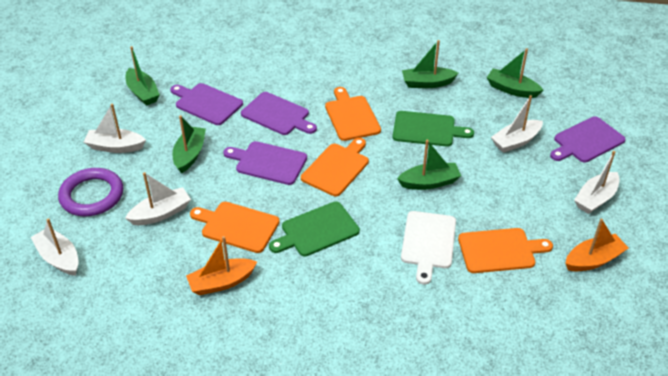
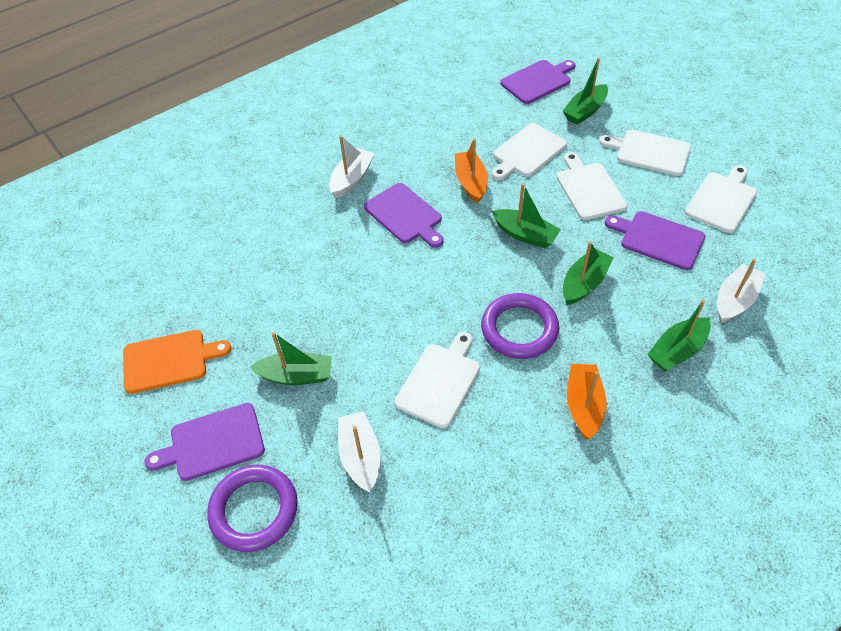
green cutting board: [269,201,360,256] [393,111,474,147] = 2 -> none = 0
orange cutting board: [190,202,280,253] [301,138,369,196] [325,87,381,141] [458,228,553,273] = 4 -> [123,330,231,394] = 1
purple ring: [58,168,123,216] = 1 -> [207,465,298,552] [481,293,559,359] = 2
white boat: [31,218,79,276] [84,104,146,153] [125,172,191,225] [491,95,543,153] [574,151,620,214] = 5 -> [329,135,374,198] [338,411,380,493] [718,259,765,323] = 3
white cutting board: [401,211,456,285] = 1 -> [395,332,480,428] [492,123,567,180] [557,152,628,220] [599,129,691,176] [685,165,757,233] = 5

